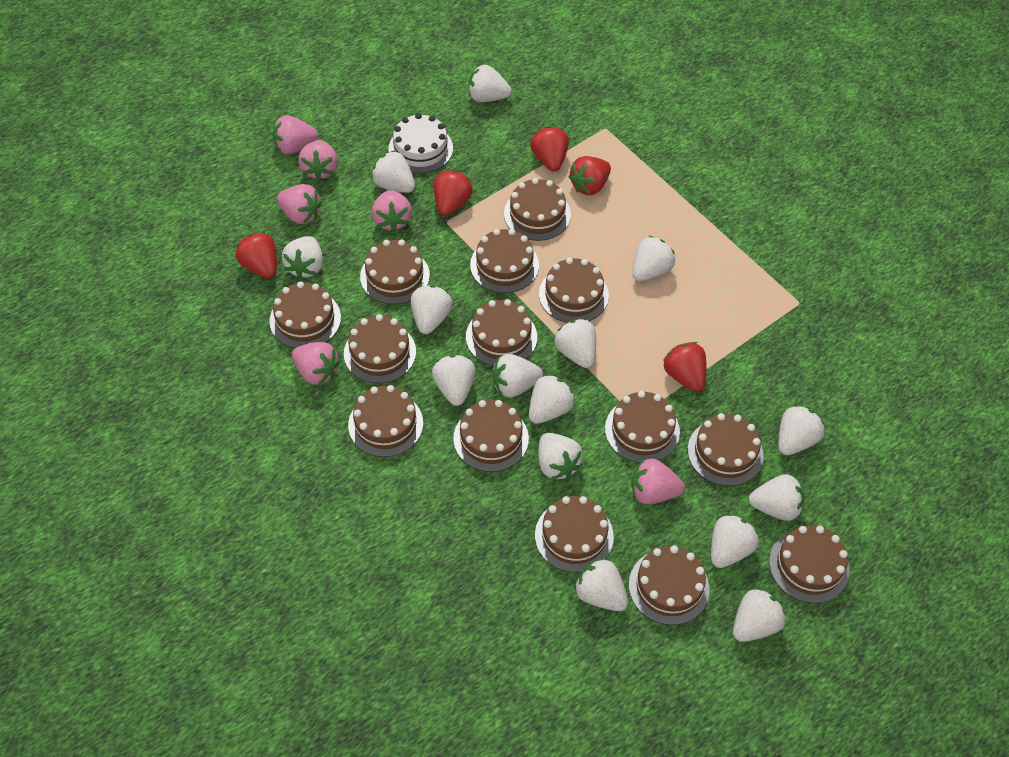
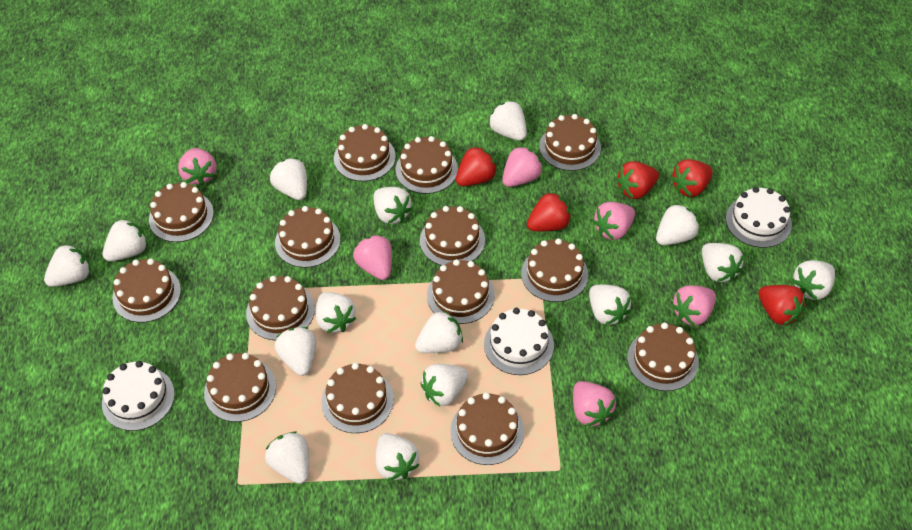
white cake: [388,113,453,173] = 1 -> [102,361,175,431] [484,308,554,375] [726,187,792,248] = 3

